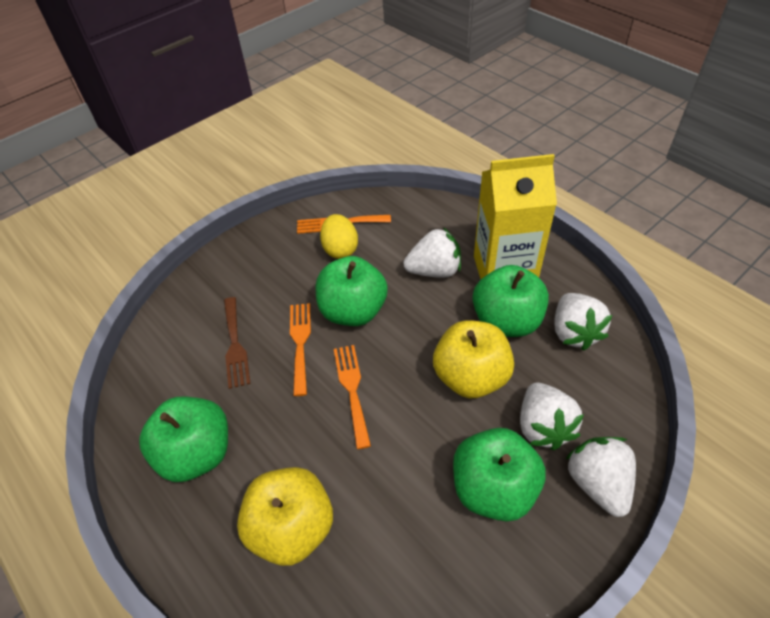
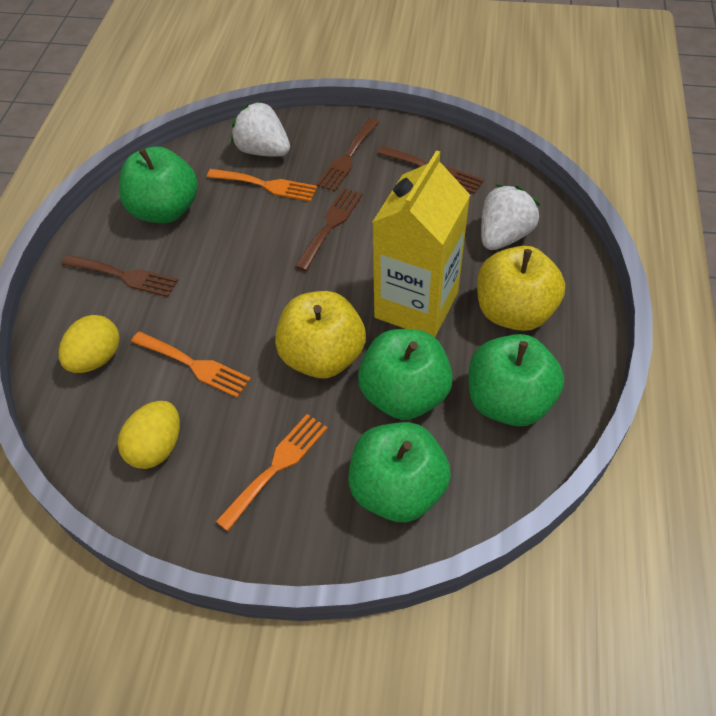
brown fork: [224,297,250,389] = 1 -> [61,255,178,297] [295,188,363,271] [316,118,379,192] [377,146,484,194] = 4
white strawberry: [403,227,461,278] [520,382,584,450] [554,293,612,351] [566,437,636,517] = 4 -> [231,101,290,157] [481,185,540,250] = 2
yellow egg: [320,214,358,259] = 1 -> [59,315,120,373] [118,401,180,469] = 2

